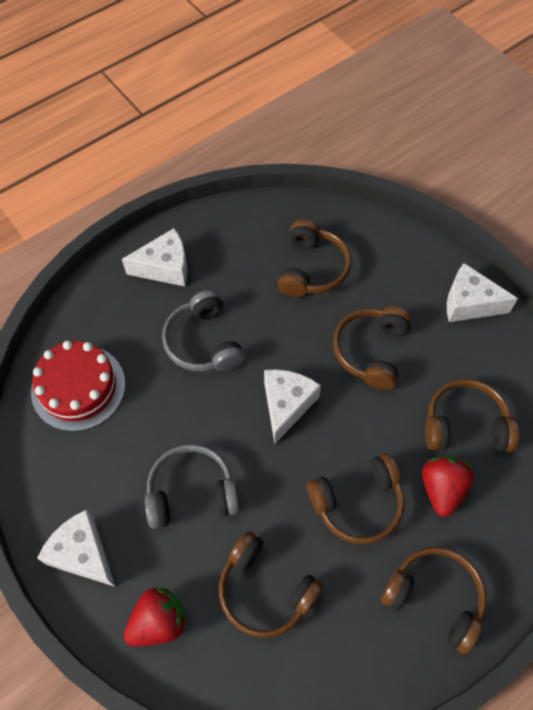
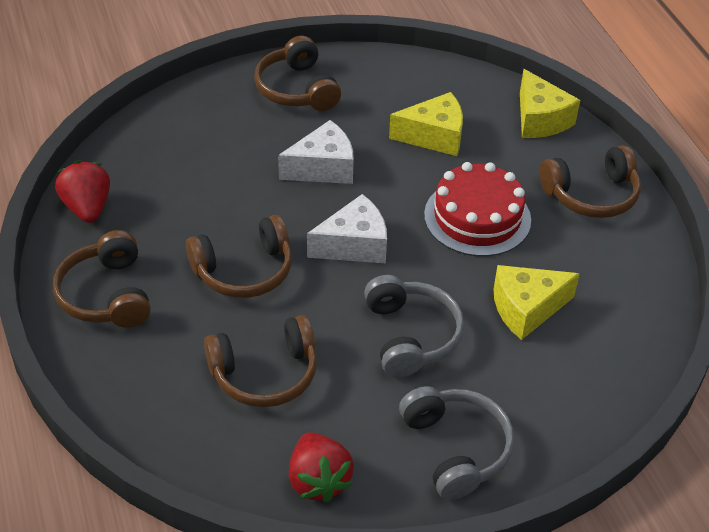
brown headphones: [219,531,324,638] [278,220,351,297] [307,453,405,544] [333,307,412,390] [381,547,487,654] [425,379,519,452] = 6 -> [53,230,151,328] [186,215,292,298] [204,315,317,407] [254,36,341,111] [540,145,641,218] = 5
white cheese: [37,510,115,587] [122,228,188,286] [264,369,321,444] [447,263,518,322] = 4 -> [278,120,354,184] [307,194,387,263] = 2
yellow cheese: none = 0 -> [389,92,463,156] [494,265,580,340] [520,69,580,138] = 3

